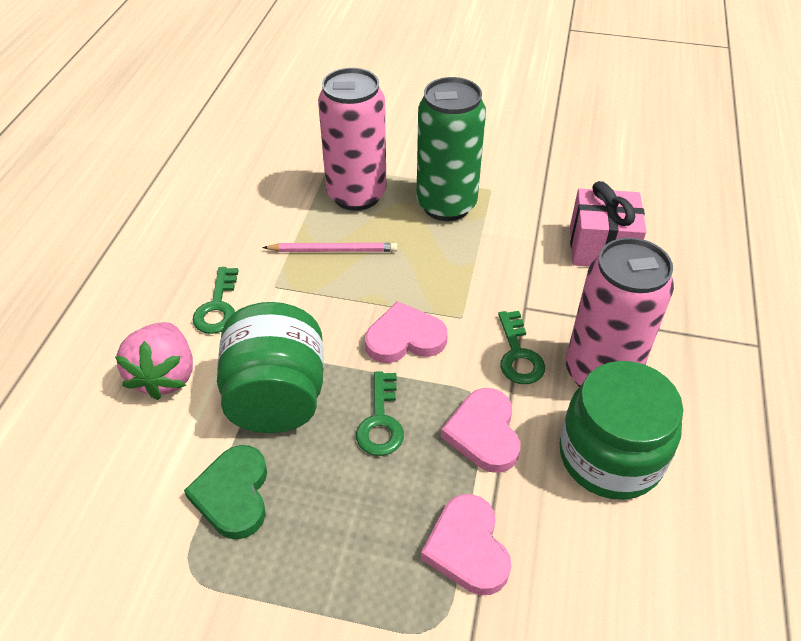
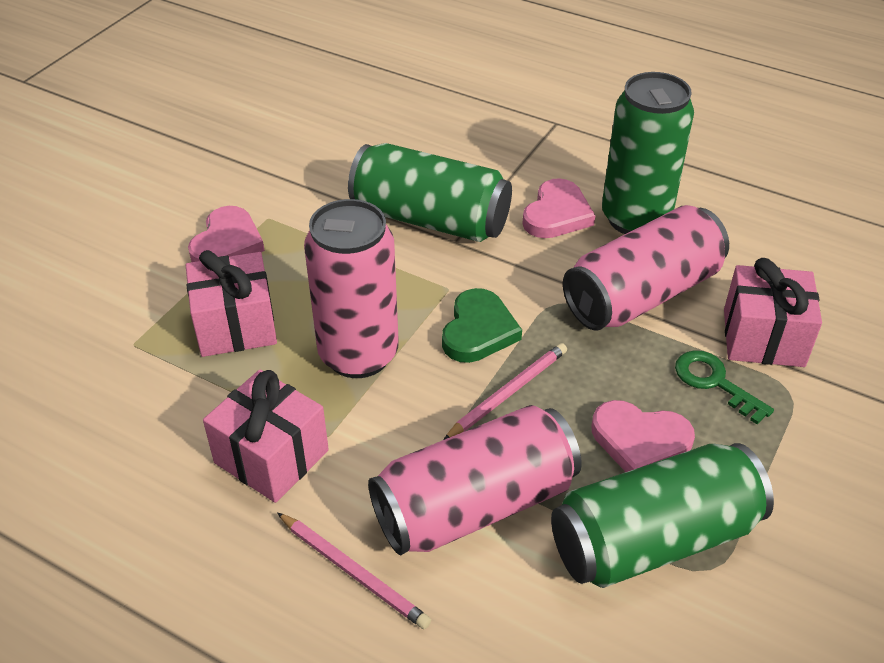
green can: [416,77,486,221] = 1 -> [348,143,512,242] [551,443,774,588] [602,72,694,234] = 3
green jar: [217,302,324,433] [559,361,683,500] = 2 -> none = 0
green key: [193,267,239,334] [356,371,404,456] [498,311,545,384] = 3 -> [675,350,774,424] = 1
pink can: [318,68,386,211] [566,238,674,387] = 2 -> [304,199,399,378] [368,405,582,555] [563,205,729,330] = 3
pink gift: [570,181,646,267] = 1 -> [186,250,277,357] [203,370,329,503] [724,258,822,367] = 3
pink pencil: [262,243,398,252] = 1 -> [277,512,431,629] [443,343,567,440] = 2
pink strawberry: [115,322,193,400] = 1 -> none = 0

